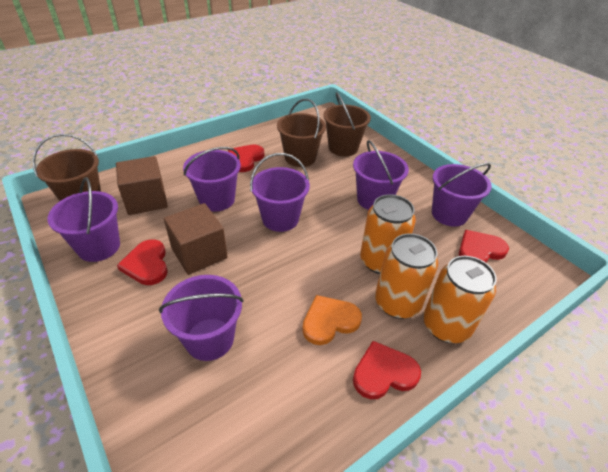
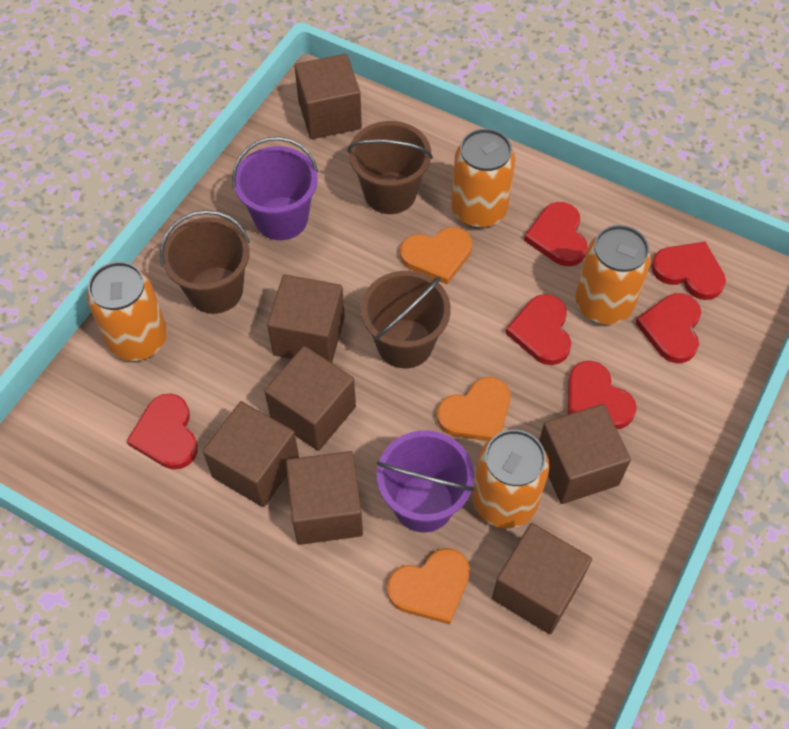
brown cube: [116,156,168,215] [164,203,228,275] = 2 -> [203,401,299,507] [264,346,356,451] [267,275,345,363] [286,451,363,545] [295,54,362,139] [492,523,592,634] [539,404,631,504] = 7
orange can: [360,194,416,274] [375,233,438,319] [423,256,497,343] = 3 -> [87,261,167,361] [451,129,515,228] [473,430,549,529] [575,225,651,324] = 4
orange heart: [302,295,362,345] = 1 -> [387,548,470,625] [400,227,472,284] [437,377,511,441] = 3
purple bucket: [47,177,120,262] [159,275,244,361] [183,147,241,211] [250,153,310,232] [353,140,409,210] [432,163,492,227] = 6 -> [232,137,318,240] [377,431,475,532] = 2
red heart: [117,239,168,285] [228,145,264,172] [353,341,421,399] [459,230,509,263] = 4 -> [127,394,198,469] [505,294,571,365] [524,202,588,266] [568,361,637,429] [635,293,701,363] [651,242,726,300] = 6

